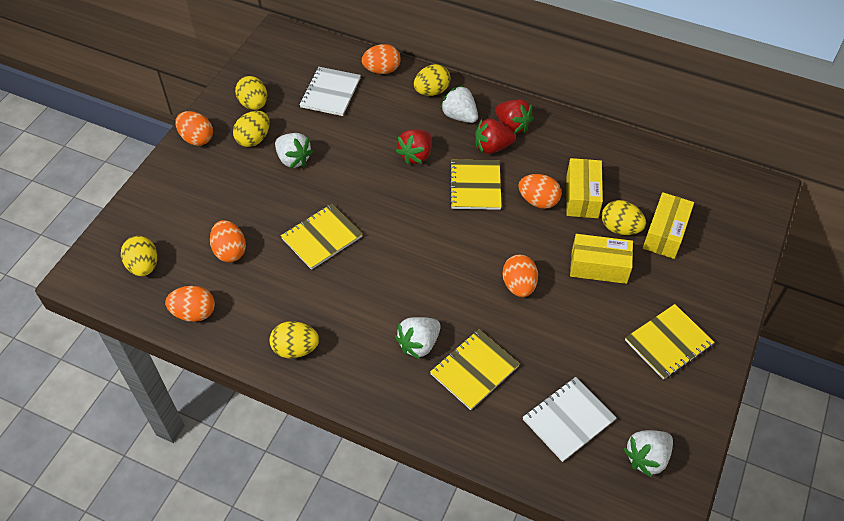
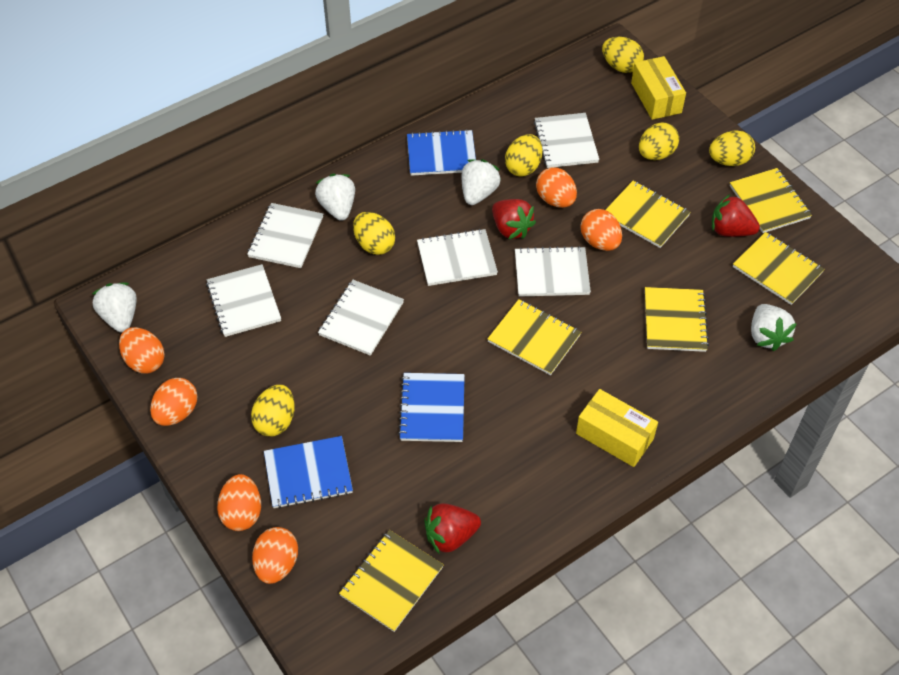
blue notebook: none = 0 -> [264,436,353,509] [398,373,465,442] [407,129,476,176] = 3
white notebook: [299,67,361,116] [523,377,616,462] = 2 -> [206,264,281,337] [247,203,323,268] [318,280,404,356] [417,229,498,286] [515,246,591,297] [534,113,599,168] = 6
yellow box: [566,158,603,218] [570,234,633,284] [643,192,694,259] = 3 -> [576,389,658,467] [631,56,686,120] = 2
yellow notebook: [281,204,363,270] [430,329,520,410] [449,160,502,210] [625,304,714,380] = 4 -> [339,530,444,632] [487,299,581,375] [606,181,691,248] [645,287,709,352] [730,168,812,233] [733,232,825,305] = 6

